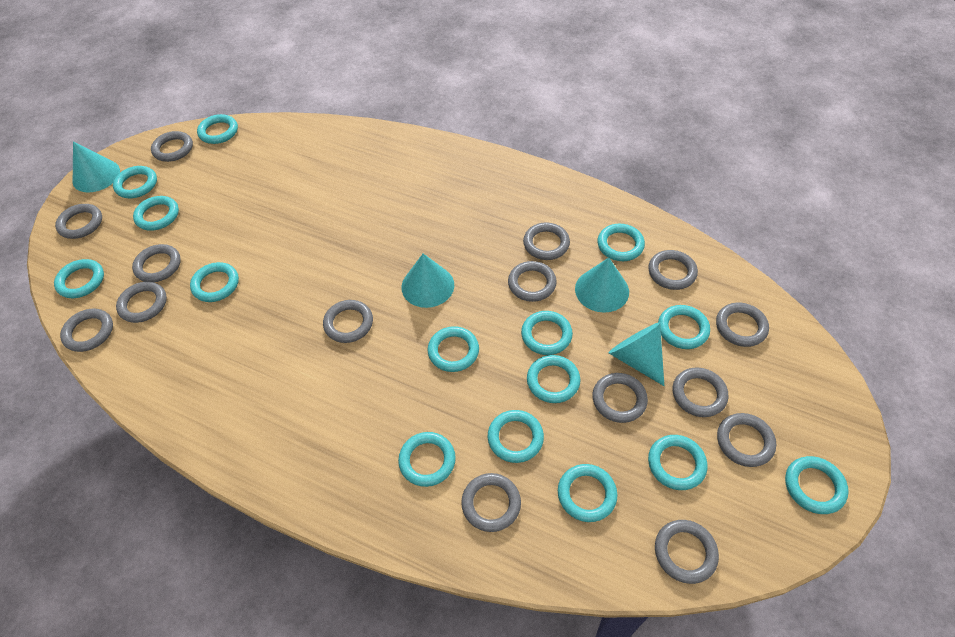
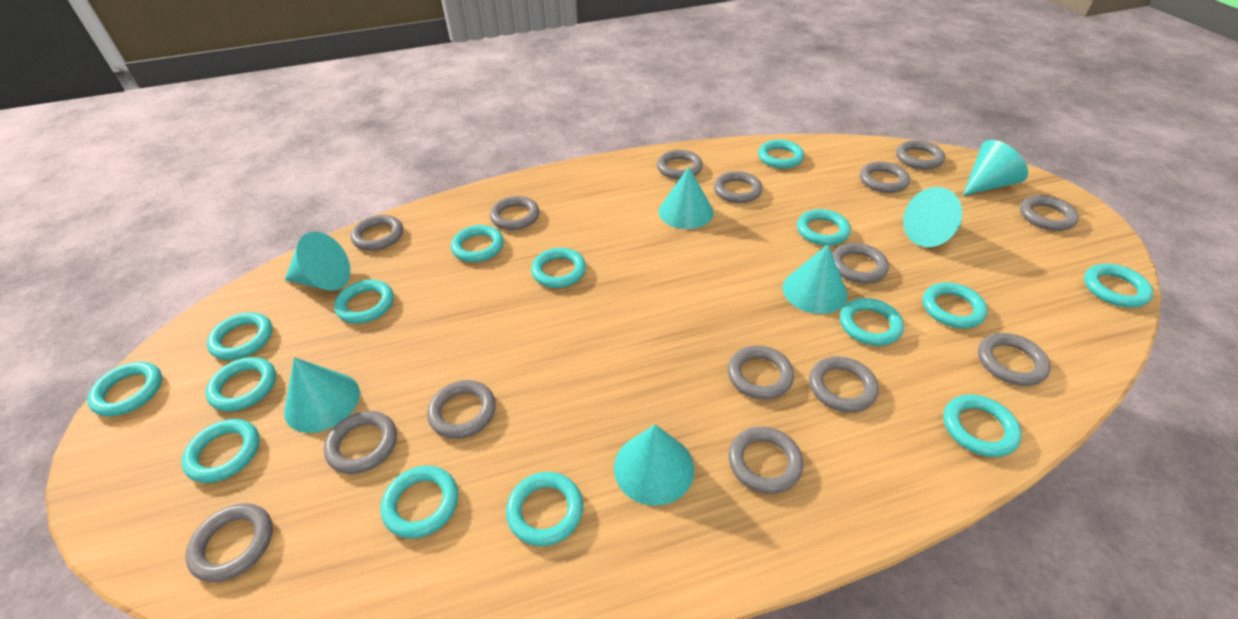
turquoise cone: [73,142,120,192] [402,254,454,308] [575,258,629,313] [608,322,664,386] = 4 -> [284,357,360,433] [285,232,350,291] [614,424,694,506] [659,167,714,229] [782,245,848,314] [903,187,962,247] [963,140,1028,196] = 7

